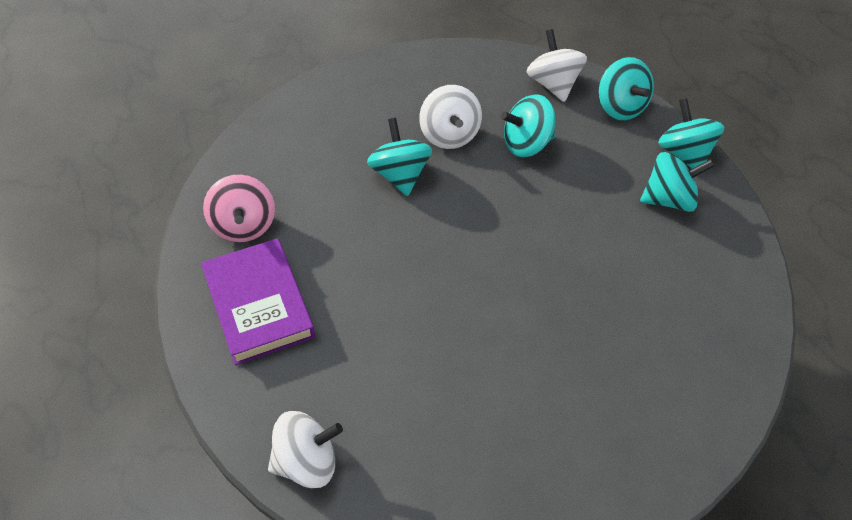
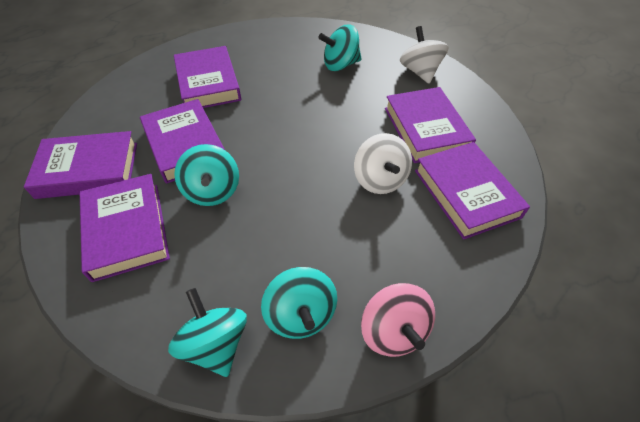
purple book: [201,238,315,365] = 1 -> [24,131,137,199] [80,174,170,282] [140,99,225,184] [174,46,241,108] [385,87,476,163] [415,142,530,240] = 6
turquoise spinning top: [367,118,432,196] [501,94,556,157] [599,57,654,120] [640,152,714,212] [658,98,724,169] = 5 -> [168,288,247,377] [174,144,239,206] [261,267,337,339] [318,25,361,71] = 4
white spinning top: [268,411,343,488] [419,85,482,149] [527,29,587,102] = 3 -> [354,133,412,194] [400,26,449,84] = 2

